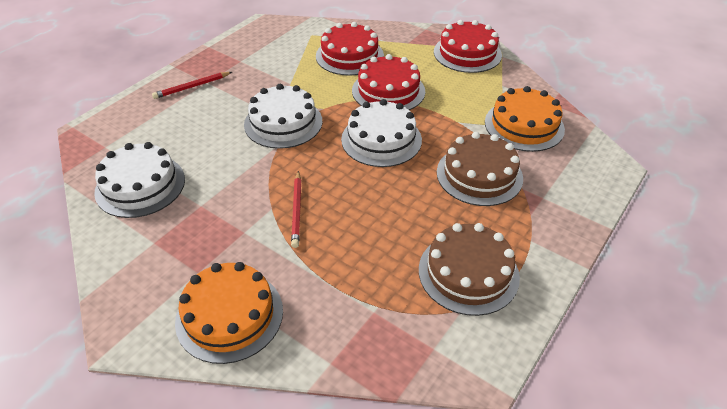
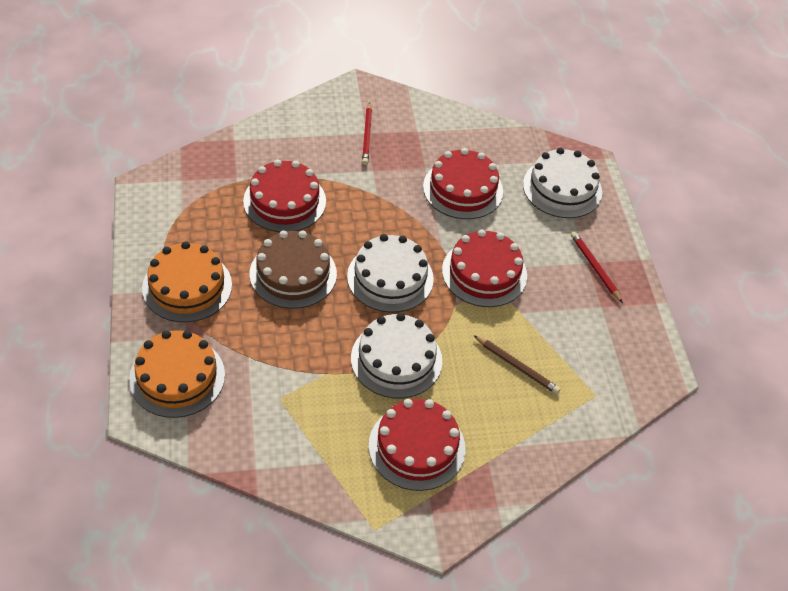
brown cake: [419,223,520,316] [437,132,523,206] = 2 -> [250,230,337,309] = 1
brown pencil: none = 0 -> [473,335,560,394] = 1
red cake: [316,22,384,76] [352,54,425,110] [434,20,502,73] = 3 -> [243,160,326,232] [369,399,466,491] [423,148,503,219] [442,229,527,307] = 4

